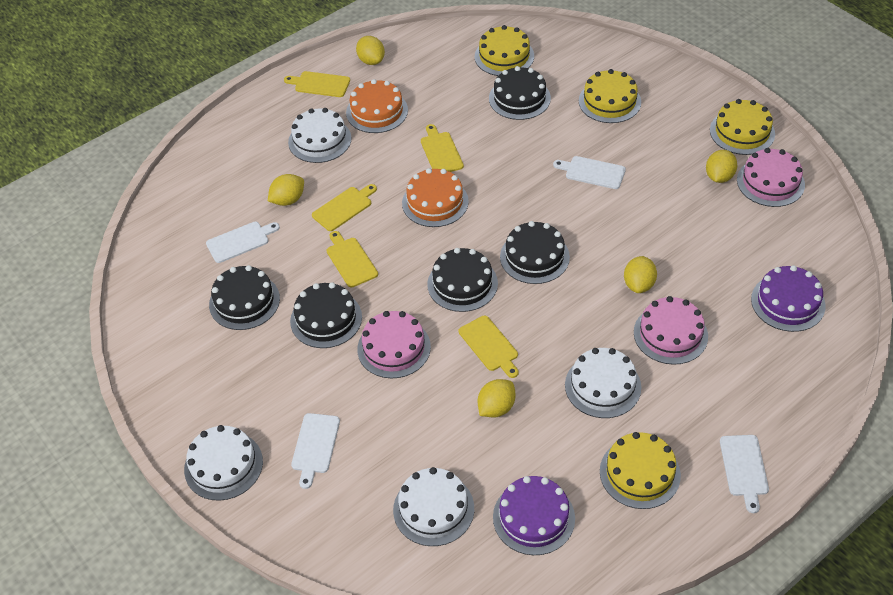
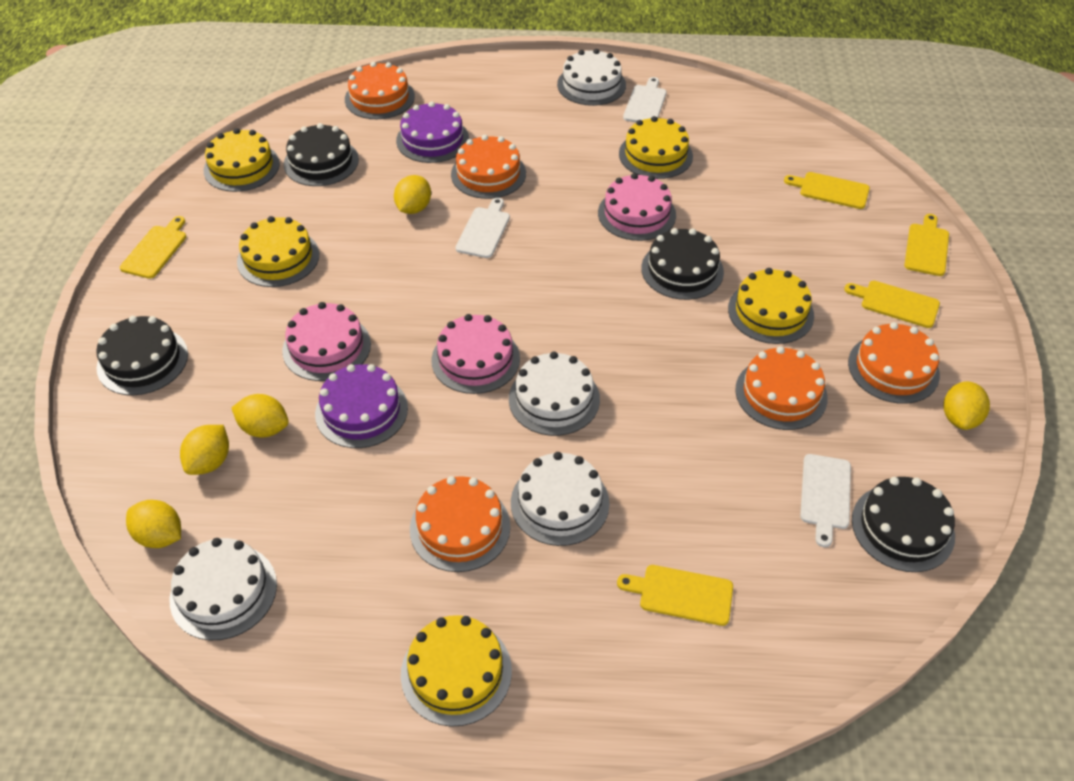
black cake: [209,265,280,330] [290,282,362,348] [427,248,498,312] [489,66,551,120] [500,221,570,284] = 5 -> [96,316,188,395] [284,123,359,186] [641,228,724,300] [852,477,955,572] = 4
orange cake: [346,79,408,133] [402,168,469,227] = 2 -> [345,62,415,119] [410,476,511,572] [451,135,526,199] [735,346,828,430] [848,322,940,404] = 5
white cutting board: [206,222,280,263] [291,413,340,489] [553,156,626,189] [720,435,769,513] = 4 -> [455,197,510,258] [623,77,667,122] [800,454,851,547] = 3
yellow cake: [475,25,534,76] [579,69,641,123] [600,432,681,509] [710,99,775,155] = 4 -> [204,128,280,192] [237,216,319,287] [401,615,512,726] [619,116,693,179] [728,268,814,344] = 5

